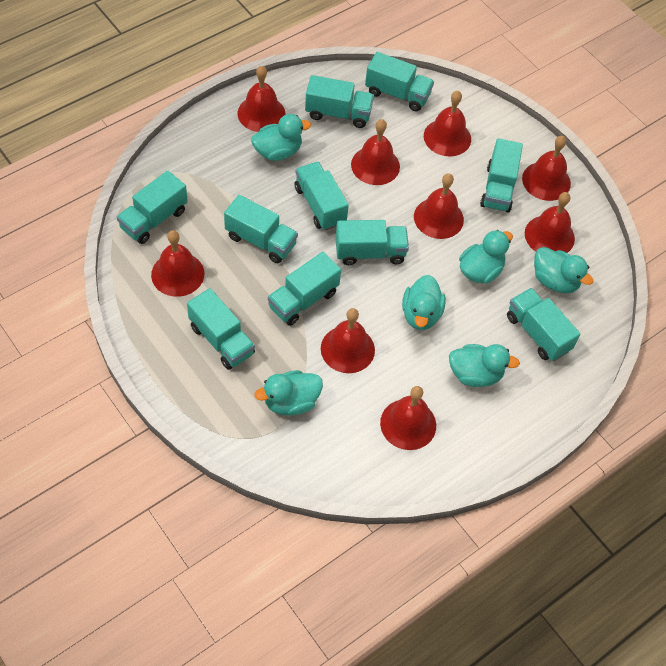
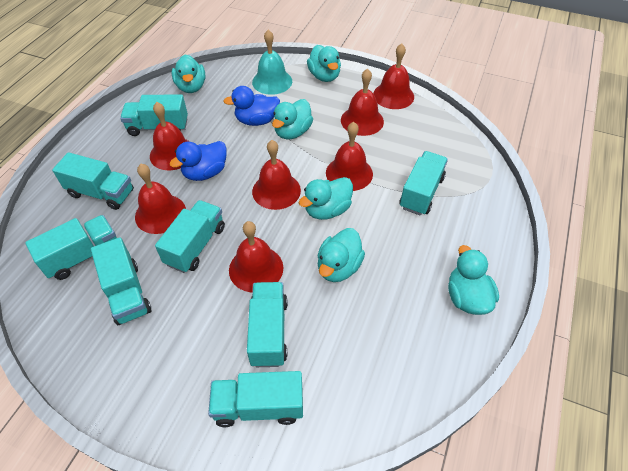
blue duck: none = 0 -> [169,141,227,181] [223,86,280,126] = 2
red bell: [151,230,204,297] [238,66,285,132] [321,308,375,373] [351,119,400,185] [380,386,436,450] [414,173,464,239] [424,91,471,156] [522,136,571,201] [525,192,575,253] = 9 -> [135,164,186,234] [150,102,190,170] [229,221,284,292] [252,140,301,210] [326,122,373,191] [341,68,384,136] [373,44,414,109] = 7
turquoise bell: none = 0 -> [252,30,292,95] = 1
turquoise truck: [117,170,188,244] [187,288,255,370] [224,195,298,263] [268,252,341,326] [294,162,349,230] [305,75,374,128] [335,220,409,265] [365,52,434,111] [480,138,523,212] [507,288,580,361] = 10 -> [25,215,117,280] [52,152,134,210] [91,237,152,325] [120,94,188,136] [155,200,225,273] [208,371,303,427] [247,282,288,367] [399,151,448,215] = 8

